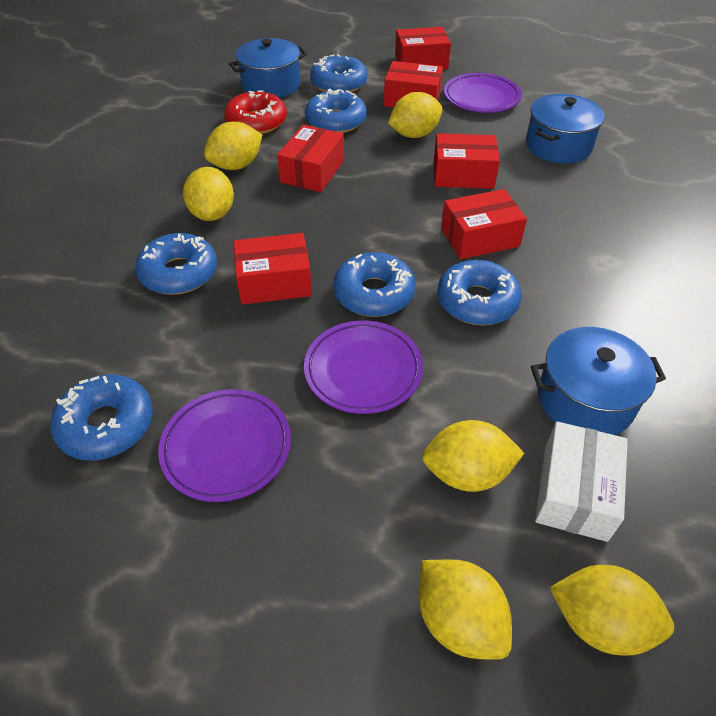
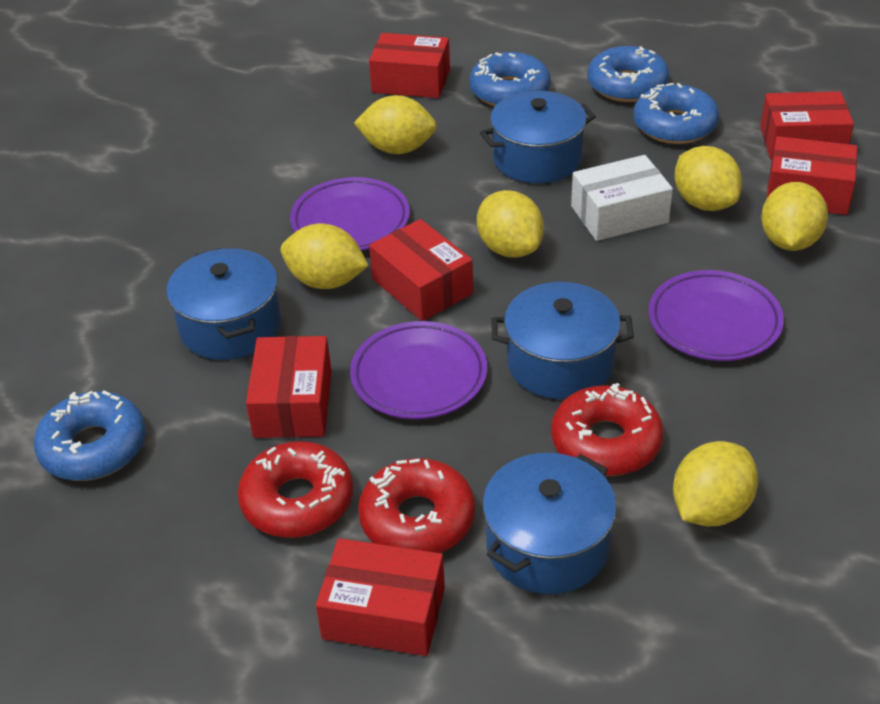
blue donut: [50,374,153,461] [135,233,217,295] [305,89,367,133] [310,54,367,93] [333,252,415,317] [438,260,522,325] = 6 -> [34,391,146,481] [469,52,551,106] [587,46,669,102] [633,83,719,144] = 4
blue pot: [229,38,307,98] [526,94,605,164] [531,327,666,435] = 3 -> [166,248,281,360] [480,91,596,184] [482,453,617,594] [492,282,634,399] = 4
red donut: [224,91,287,134] = 1 -> [238,441,353,538] [358,458,475,553] [551,383,663,476] = 3

